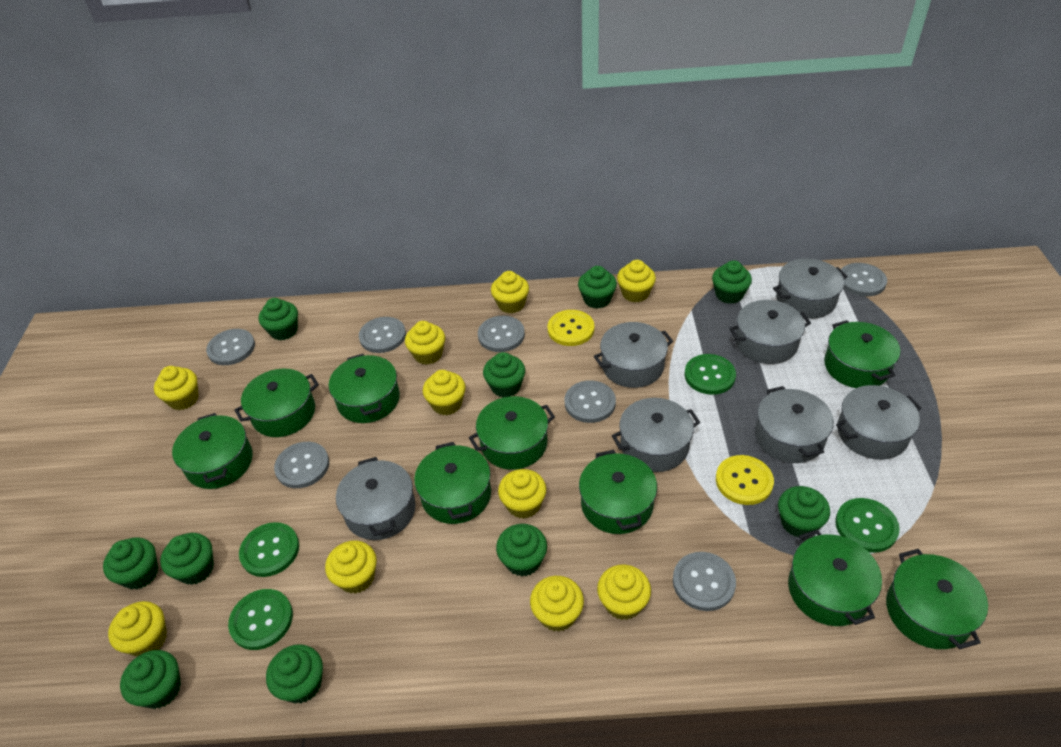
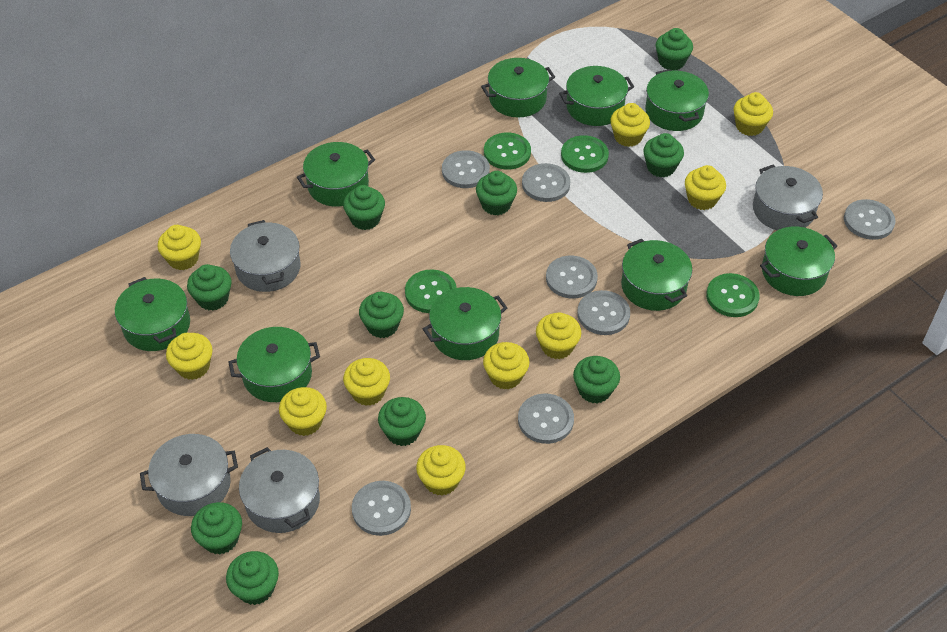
grey pot: [336,457,416,540] [594,322,673,388] [612,398,700,472] [729,300,811,364] [755,386,834,463] [773,258,848,319] [836,385,922,460] = 7 -> [140,434,238,516] [230,220,301,292] [239,447,320,533] [753,164,823,230] = 4
yellow button: [548,310,594,346] [716,455,774,505] = 2 -> none = 0

